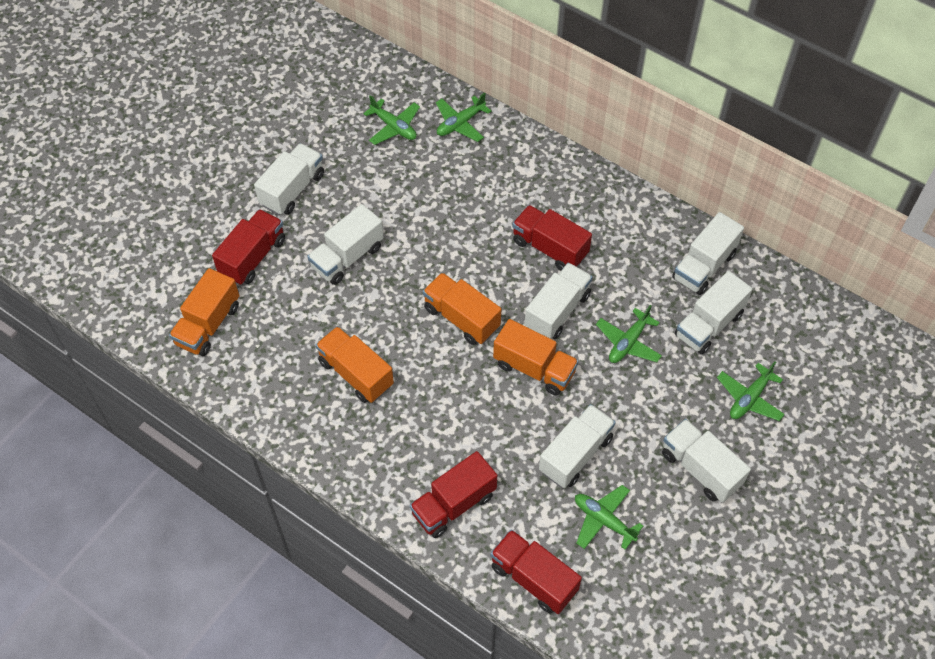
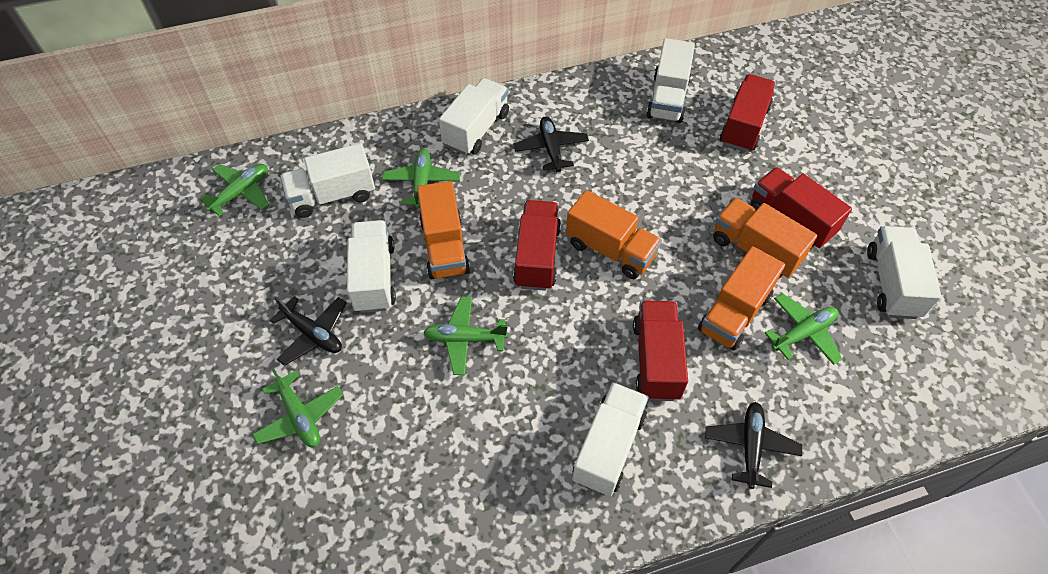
black plane: none = 0 -> [270,296,346,366] [513,116,589,172] [705,402,802,489] = 3
white truck: [254,143,324,215] [307,204,384,285] [525,263,592,340] [539,404,616,488] [662,419,751,503] [672,212,744,295] [675,271,753,355] = 7 -> [280,143,375,218] [347,220,396,313] [439,78,509,155] [572,382,649,496] [647,38,695,123] [867,226,941,319] = 6

